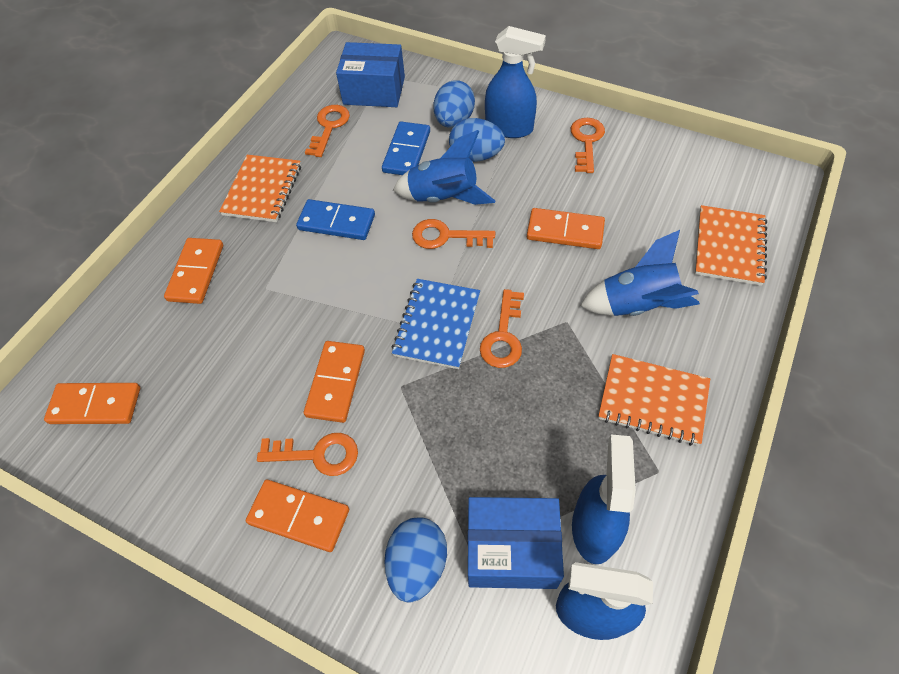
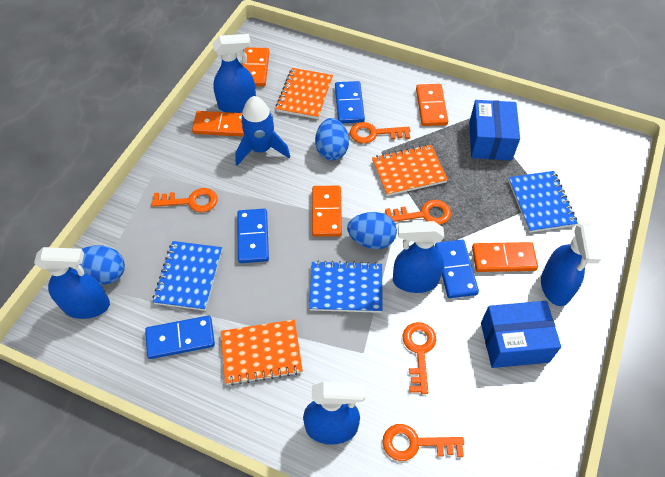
blue domino: [296,199,375,240] [382,122,430,175] = 2 -> [145,316,215,359] [237,209,269,263] [335,81,365,123] [435,240,479,298] = 4
blue notebook: [392,279,480,369] = 1 -> [153,241,222,311] [309,261,383,313] [508,171,578,233] = 3
blue rocket: [393,130,495,205] [580,230,700,316] = 2 -> [235,96,290,166] = 1
blue spray bottle: [485,26,546,138] [556,562,653,640] [572,434,636,564] = 3 -> [34,247,110,319] [213,34,256,113] [303,382,365,444] [393,221,444,293] [541,223,601,306] = 5

